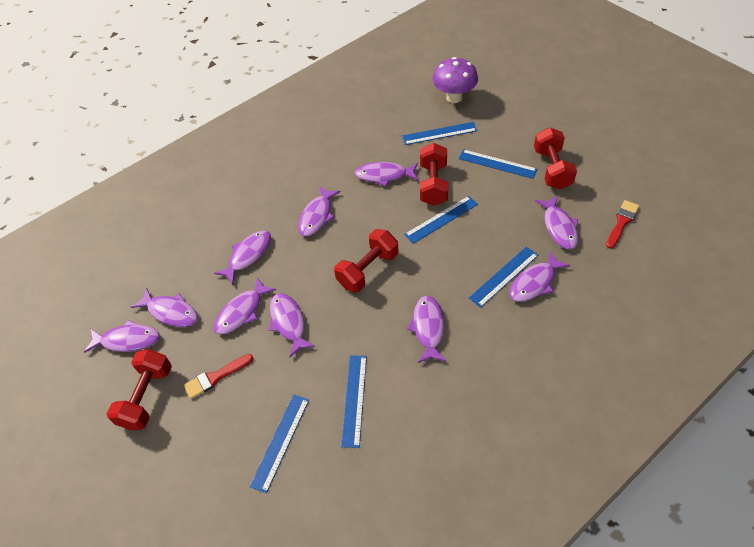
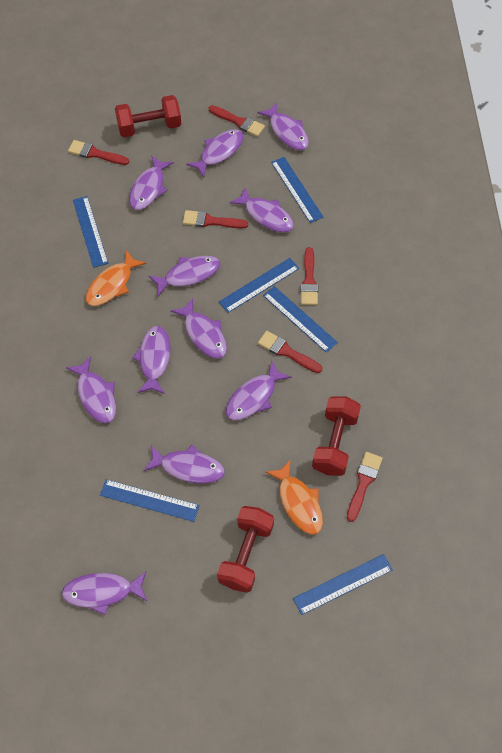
orange fish: none = 0 -> [86,250,146,306] [266,459,323,535] = 2
purple fish: [84,320,160,353] [131,288,198,327] [214,230,271,284] [214,277,276,335] [269,293,315,357] [298,186,341,236] [355,162,418,187] [407,296,446,363] [509,251,571,302] [535,196,578,249] = 10 -> [62,571,148,615] [66,356,116,423] [129,155,174,210] [132,326,170,394] [144,445,225,483] [148,256,220,296] [171,298,227,359] [186,129,244,178] [226,360,292,420] [229,188,294,232] [257,102,309,150] = 11
purple mushroom: [432,57,478,103] = 1 -> none = 0
red brush: [184,354,253,399] [606,200,639,249] = 2 -> [68,140,129,165] [183,210,248,229] [209,105,265,137] [258,331,322,373] [301,247,318,305] [347,452,383,522] = 6
red dumbbell: [107,349,172,430] [334,229,398,292] [420,143,448,206] [534,127,577,189] = 4 -> [115,95,181,137] [217,506,274,593] [312,396,361,476] = 3

